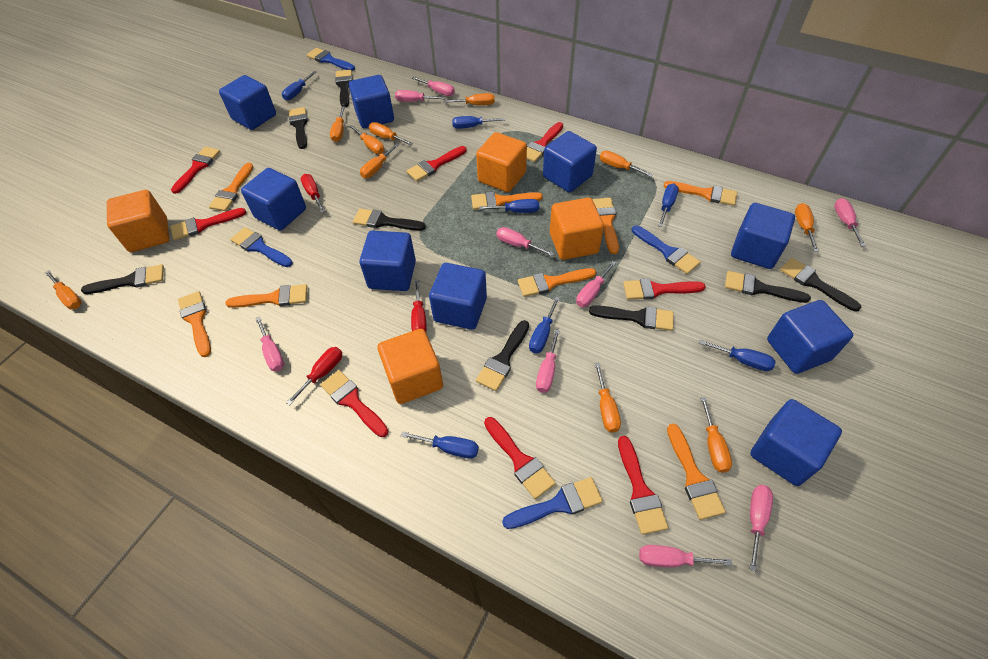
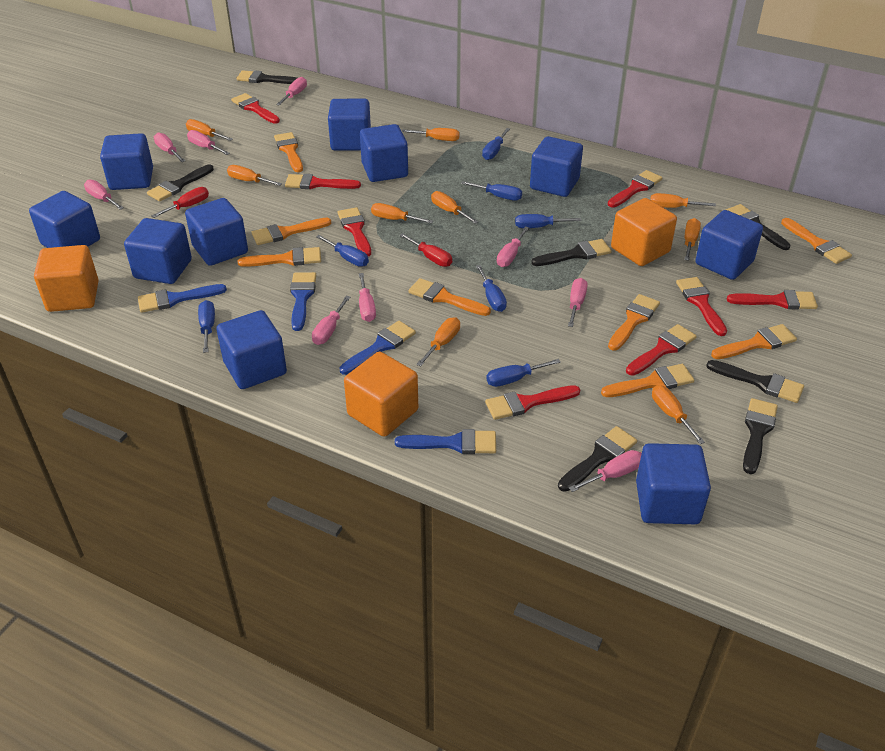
black brush: [81,264,164,294] [288,107,308,149] [335,70,353,107] [353,209,426,231] [476,320,529,391] [589,305,674,331] [725,271,811,303] [780,258,862,312] = 8 -> [147,164,214,202] [236,70,297,84] [531,239,612,266] [558,426,637,492] [706,360,804,403] [726,204,790,250] [743,398,778,474] = 7
blue cube: [219,75,276,130] [241,168,306,230] [349,75,394,128] [360,230,416,291] [429,263,487,330] [543,131,597,192] [731,203,795,269] [750,399,842,486] [767,300,853,374] = 9 -> [29,191,100,248] [100,133,153,190] [124,218,192,284] [185,198,248,266] [216,310,287,389] [328,99,371,151] [360,124,408,182] [530,136,583,197] [636,443,711,524] [695,210,763,280] = 10
orange cube: [107,190,169,252] [378,329,443,404] [476,132,527,192] [550,198,604,260] = 4 -> [34,245,99,312] [344,352,418,437] [611,198,677,266] = 3
orange screwdriver: [45,270,82,309] [330,106,345,142] [349,125,384,154] [360,143,399,178] [369,122,413,146] [444,93,495,105] [594,363,621,433] [600,151,653,177] [700,397,732,473] [795,203,819,252] = 10 -> [186,119,233,141] [227,165,282,186] [371,203,433,224] [402,128,460,141] [416,317,460,366] [431,191,478,224] [650,193,716,208] [652,385,705,444] [684,218,701,261] = 9
red screwdriver: [286,347,342,405] [301,174,325,213] [411,281,427,332] = 3 -> [151,187,209,218] [399,233,452,267] = 2

